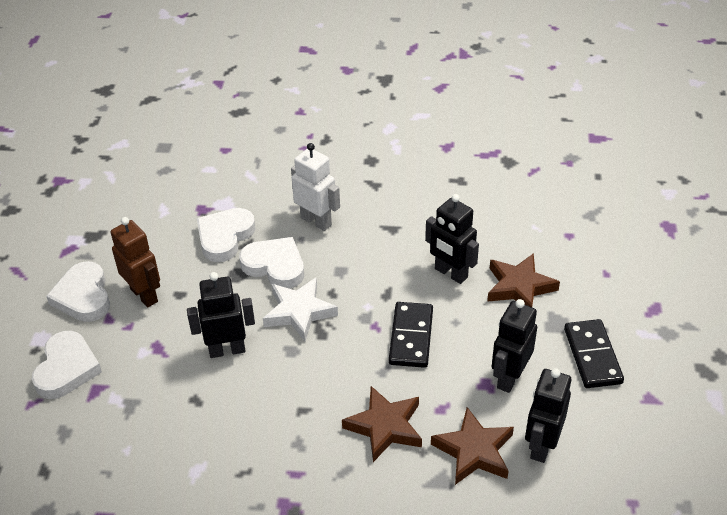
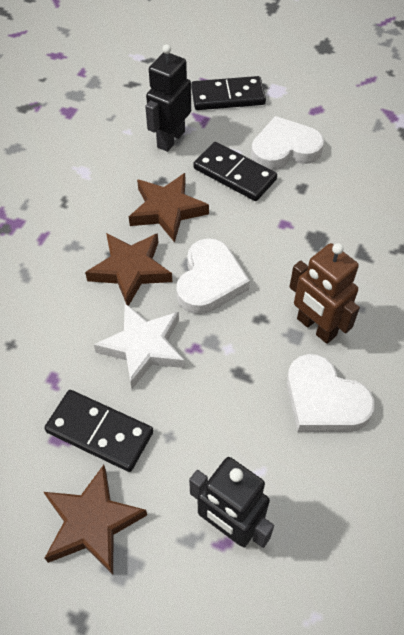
black domino: [389,302,433,368] [564,319,624,388] = 2 -> [44,390,153,472] [191,76,266,110] [193,142,277,201] = 3
black robot: [187,272,255,358] [425,194,479,284] [492,299,537,393] [525,368,571,463] = 4 -> [145,44,191,152] [189,457,274,548] = 2
white heart: [32,331,102,399] [46,261,110,322] [197,208,256,262] [239,237,304,289] = 4 -> [176,238,250,314] [251,116,324,170] [287,354,374,432] = 3
white robot: [291,143,340,231] = 1 -> none = 0

